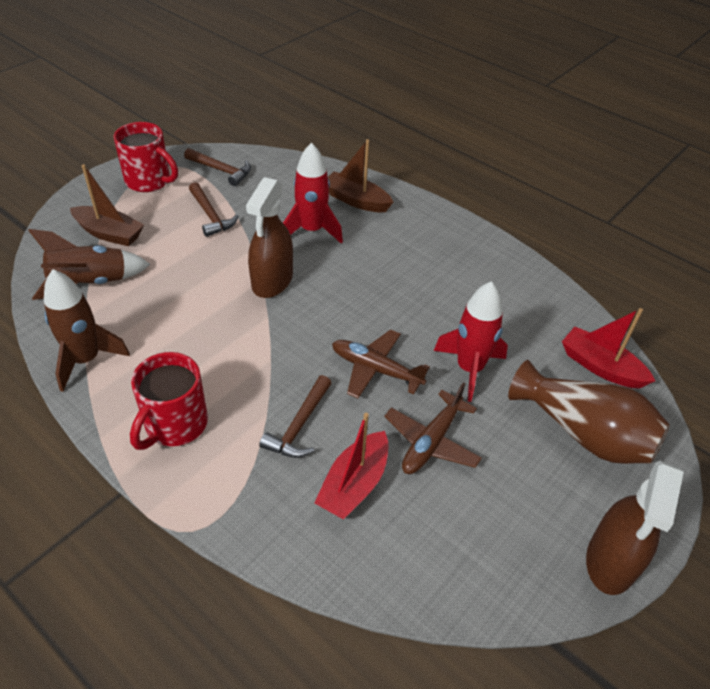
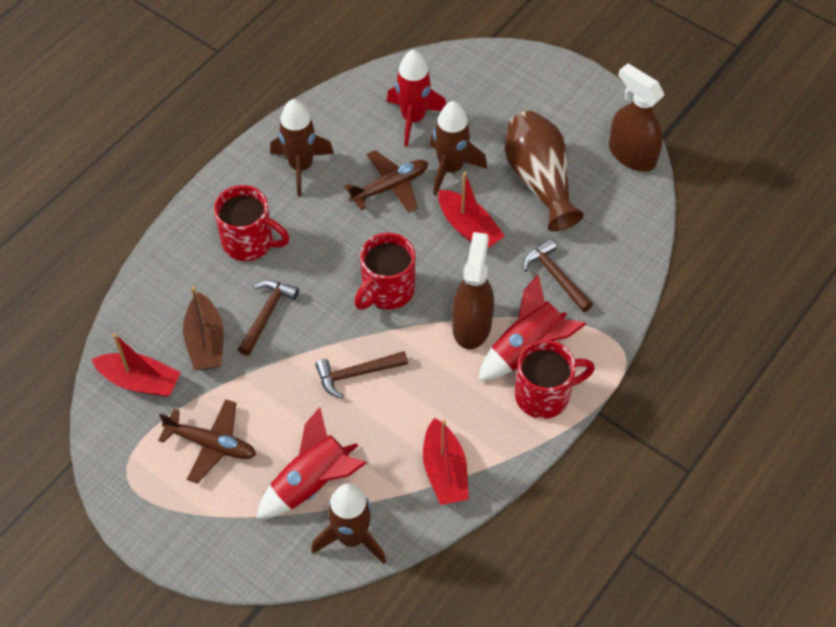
brown boat: [70,164,144,246] [328,139,393,212] = 2 -> [183,286,224,370] = 1
brown rocket: [28,229,150,300] [44,269,130,392] = 2 -> [270,99,334,196] [311,484,386,564] [430,101,487,196] = 3
red boat: [314,413,388,519] [562,308,655,388] = 2 -> [92,333,181,397] [423,418,469,505] [438,172,505,249] = 3
red mug: [114,122,178,192] [130,352,208,450] = 2 -> [214,185,289,261] [354,233,415,310] [515,340,595,419] = 3
red rocket: [283,143,343,243] [434,281,508,402] = 2 -> [256,407,367,519] [387,49,446,147] [478,274,586,381] = 3

